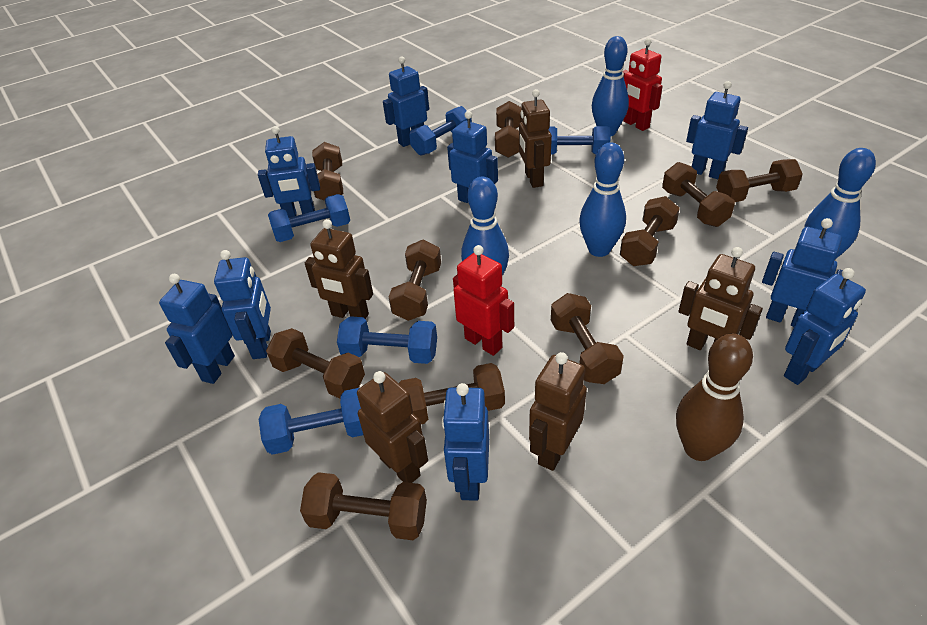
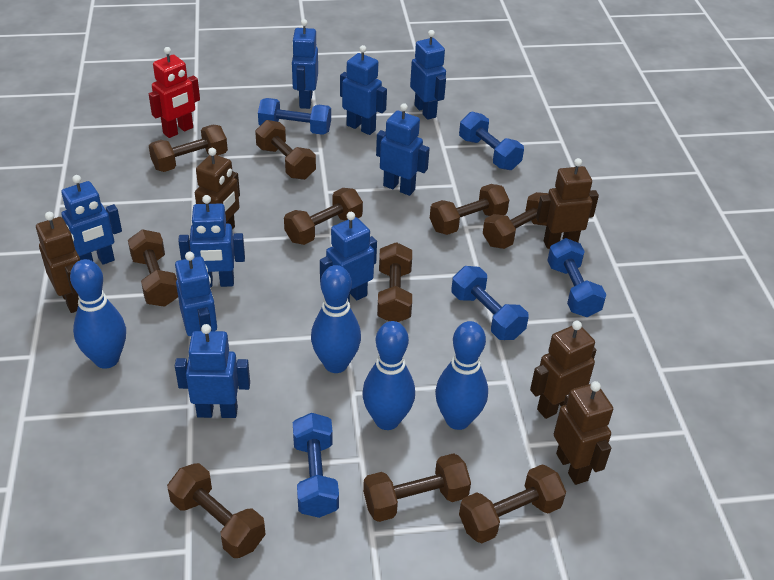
brown bowling pin: [676,334,753,461] = 1 -> none = 0
red robot: [453,245,514,356] [622,38,662,131] = 2 -> [149,47,200,138] = 1

